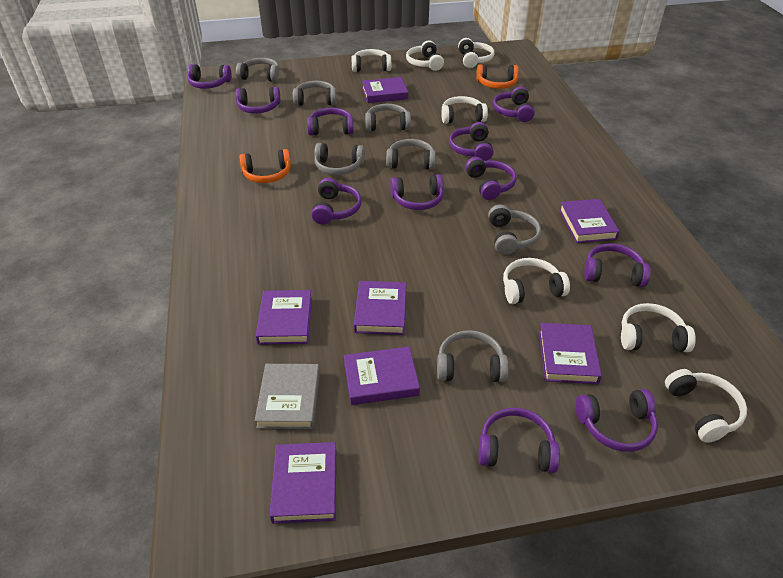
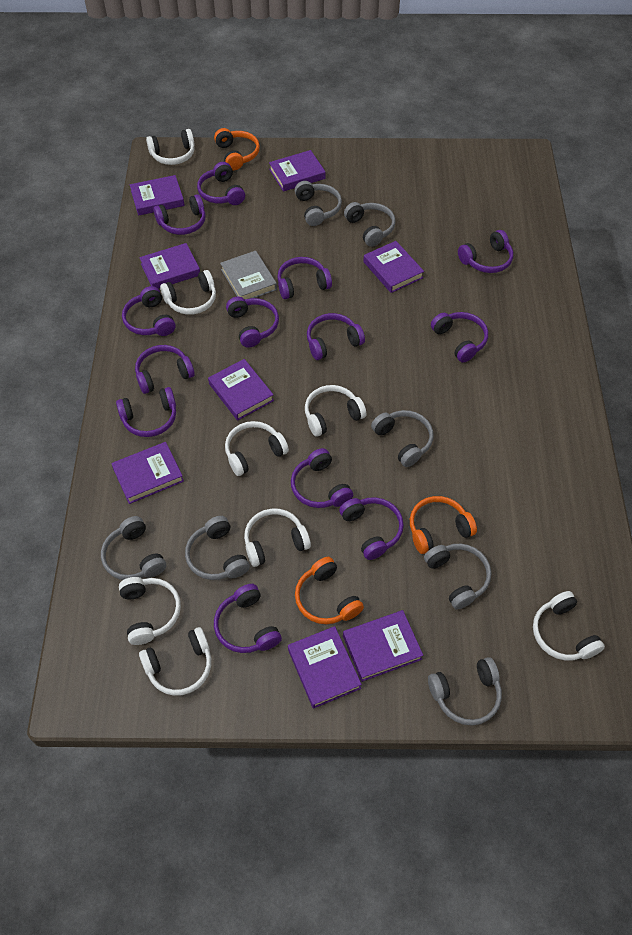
orange headphones: [239,149,291,183] [476,64,519,89] = 2 -> [214,128,260,170] [295,557,364,624] [410,496,477,554] = 3
purple book: [256,290,312,345] [269,442,336,524] [344,347,420,405] [354,281,406,335] [362,77,408,103] [539,323,602,384] [559,199,620,243] = 7 -> [111,442,184,504] [130,175,185,216] [139,243,200,289] [208,359,274,421] [269,150,325,192] [288,626,362,709] [343,610,423,682] [363,241,424,293] = 8
purple headphones: [188,64,232,89] [235,87,281,113] [307,108,354,136] [311,178,362,225] [390,174,444,210] [449,122,493,161] [465,157,517,200] [478,408,560,473] [493,87,535,122] [575,389,658,452] [584,243,650,287] = 11 -> [116,387,176,437] [122,286,176,336] [135,345,195,394] [153,194,206,235] [197,162,245,205] [214,584,282,653] [226,297,279,348] [277,257,332,299] [291,448,353,508] [307,313,365,360] [339,497,404,560] [431,312,488,363] [458,230,513,273] = 13
white headphones: [351,49,391,72] [406,41,444,71] [441,96,488,124] [458,38,494,68] [503,258,570,304] [621,303,696,352] [665,369,747,443] = 7 -> [119,577,181,645] [139,627,211,696] [146,129,195,165] [160,270,216,315] [225,421,289,476] [244,508,311,567] [305,385,366,437] [533,591,605,661] = 8

